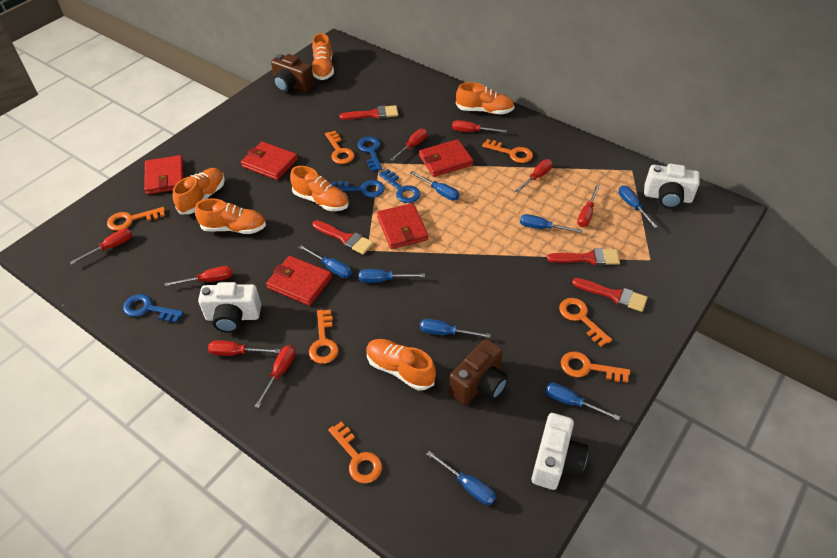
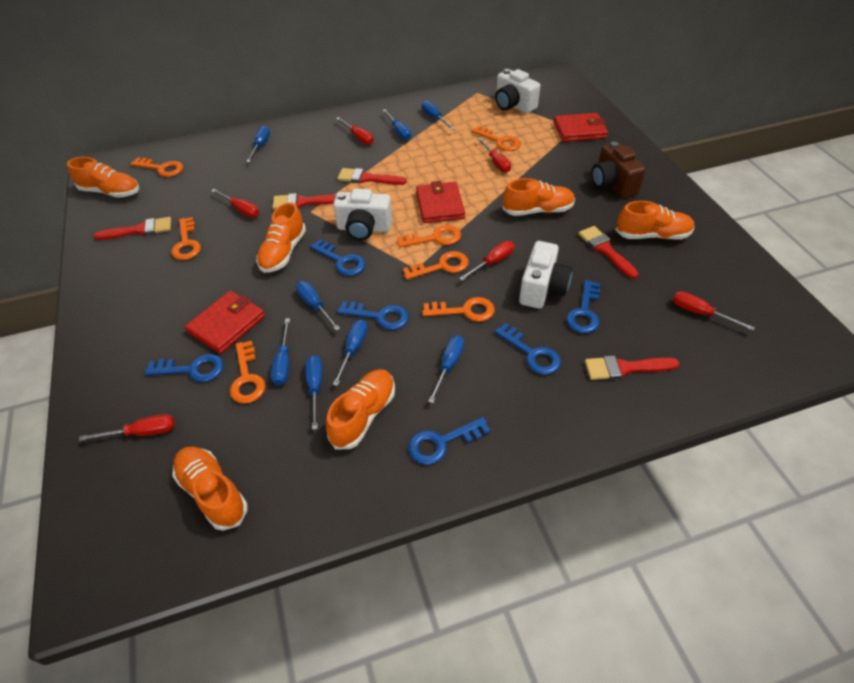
blue key: [123,294,184,323] [332,180,385,197] [357,137,382,172] [379,169,421,203] = 4 -> [145,354,224,382] [310,239,366,276] [337,301,409,330] [408,417,491,465] [495,323,561,375] [566,280,600,333] = 6
brown camera: [271,54,314,92] [449,339,508,405] = 2 -> [591,142,646,198] = 1
red brush: [313,220,374,255] [340,105,398,120] [547,248,620,265] [572,278,648,312] = 4 -> [94,217,171,240] [273,193,336,209] [338,168,407,185] [578,226,638,279] [585,356,680,380] = 5
red screwdriver: [70,229,132,264] [165,266,233,286] [208,340,280,356] [255,345,295,408] [390,128,428,161] [452,120,507,133] [515,159,553,193] [577,185,600,227] = 8 -> [79,414,175,441] [211,189,259,218] [336,117,374,145] [459,241,514,281] [477,138,511,173] [673,291,755,331] = 6
red wallet: [144,155,184,195] [241,142,298,180] [266,256,332,306] [377,203,428,249] [419,139,473,177] = 5 -> [185,291,265,354] [416,181,465,223] [554,113,608,142] = 3

